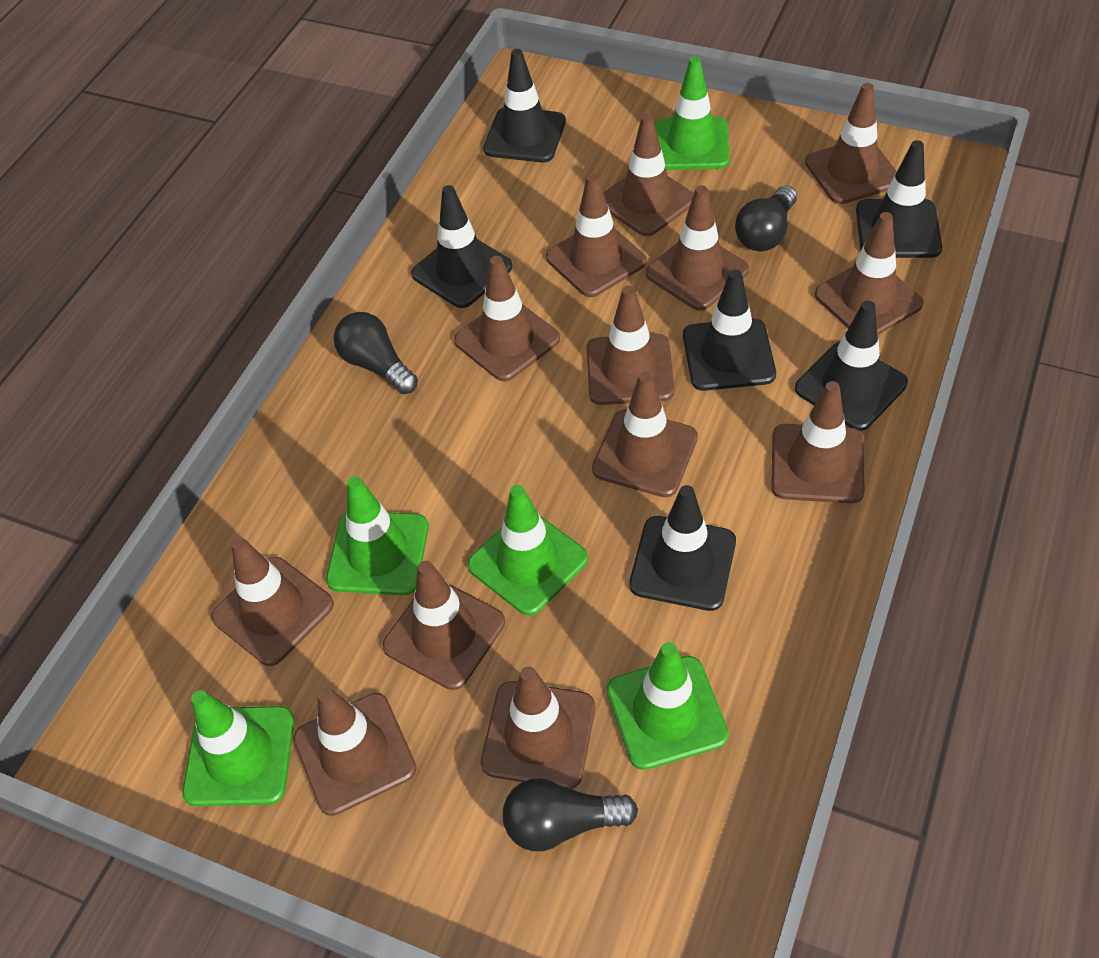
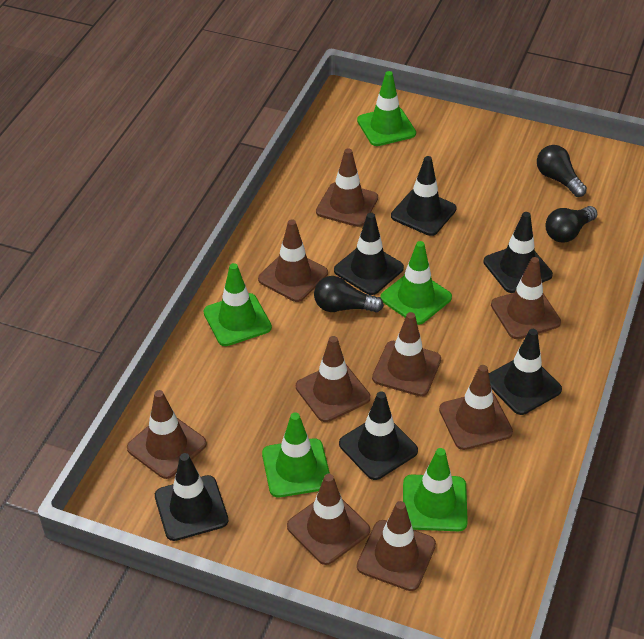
brown traffic cone: [211,537,334,666] [293,687,416,816] [382,561,505,690] [454,256,560,382] [481,666,595,789] [546,173,647,297] [587,286,674,405] [592,371,698,497] [603,114,694,236] [646,185,749,311] [771,381,865,504] [805,83,897,204] [815,212,924,335] = 13 -> [127,390,207,479] [258,220,328,302] [287,474,370,565] [296,336,370,422] [316,148,378,227] [357,501,436,591] [372,312,441,396] [439,365,513,450] [491,257,561,339] = 9

